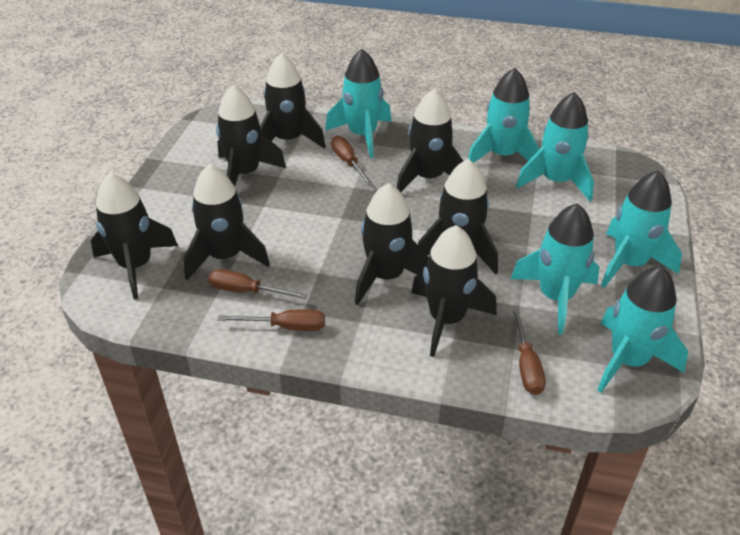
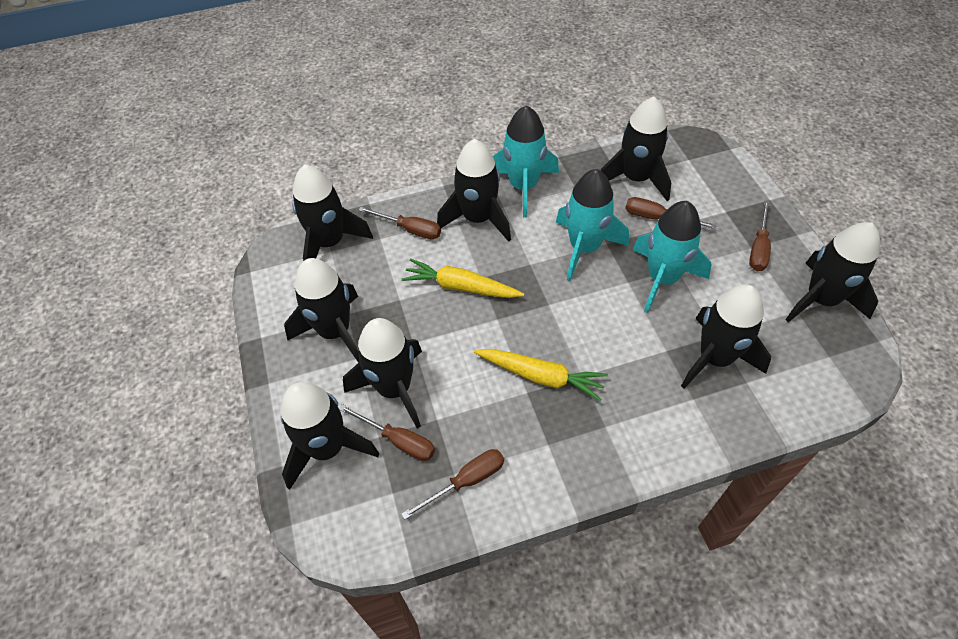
brown screwdriver: [208,269,308,299] [217,309,325,331] [331,136,373,186] [512,306,545,395] = 4 -> [339,404,435,461] [358,207,441,239] [401,449,504,520] [625,197,717,229] [749,200,771,271] = 5
turquoise rocket: [325,49,391,158] [468,68,540,163] [511,203,600,335] [516,92,594,201] [597,266,688,393] [601,170,682,288] = 6 -> [493,105,559,218] [556,169,629,281] [633,201,712,313] = 3
yellow carrot: none = 0 -> [402,259,524,298] [474,349,608,401] = 2

